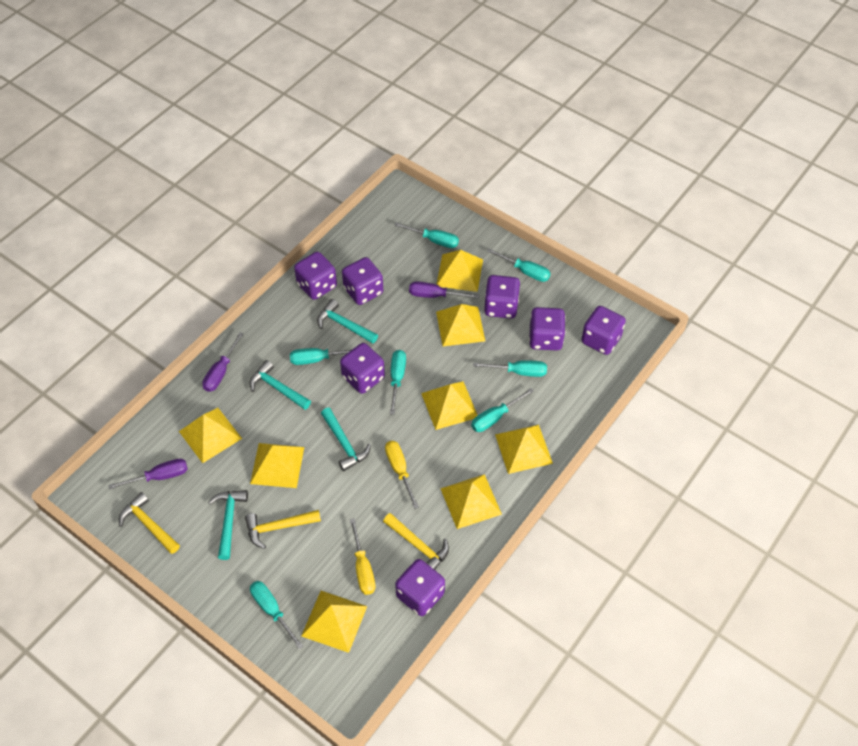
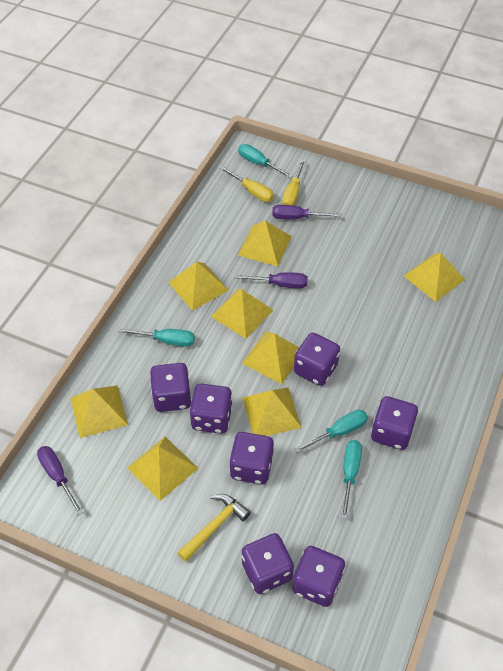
turquoise hammer: [208,490,248,560] [250,360,311,410] [317,299,378,344] [321,408,371,471] = 4 -> none = 0
turquoise screwdriver: [250,581,303,649] [290,348,351,365] [390,350,406,415] [394,222,459,248] [471,388,534,432] [473,360,547,377] [487,248,551,282] = 7 -> [119,328,195,347] [238,144,293,178] [295,410,368,453] [341,440,362,519] = 4
yellow hammer: [119,492,180,554] [245,510,321,549] [383,513,449,570] = 3 -> [177,494,251,562] = 1

